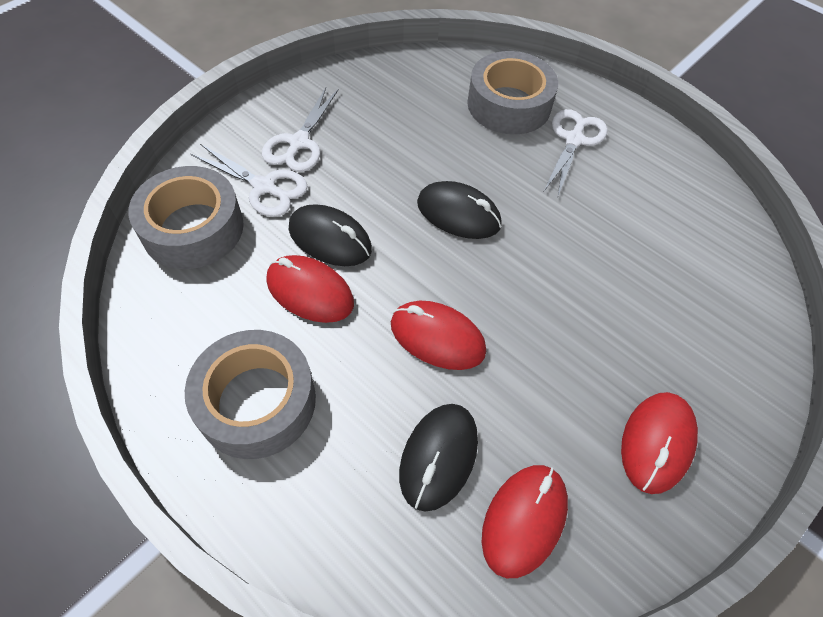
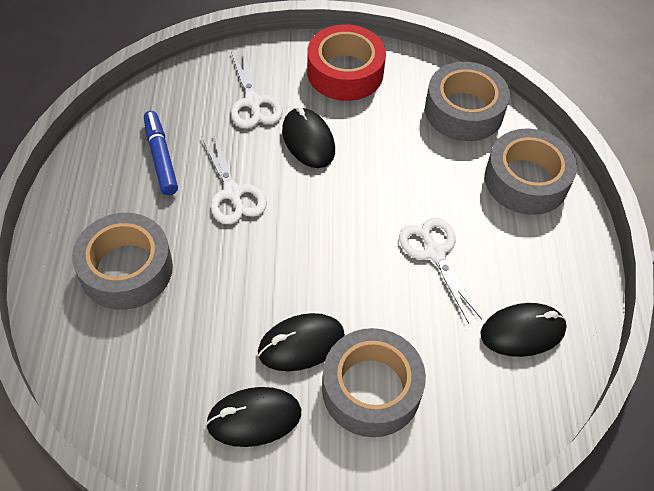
black mouse: [289,204,372,266] [399,404,478,512] [417,181,502,239] = 3 -> [206,387,301,447] [258,313,345,371] [282,107,335,168] [480,303,567,357] = 4
blue marker: none = 0 -> [144,111,178,195] = 1
grey tape: [128,166,244,269] [185,330,316,459] [467,51,558,134] = 3 -> [72,213,173,310] [322,328,426,437] [425,62,510,141] [485,128,577,215] = 4
red mouse: [266,255,354,323] [391,301,486,370] [482,465,568,578] [621,392,698,494] = 4 -> none = 0
red tape: none = 0 -> [307,24,386,101] = 1

